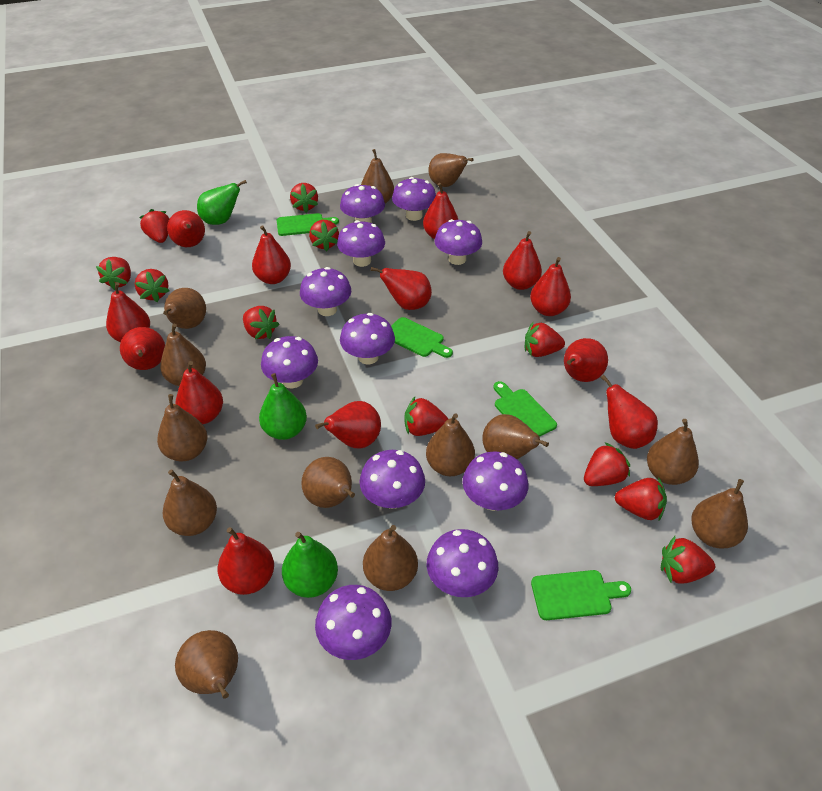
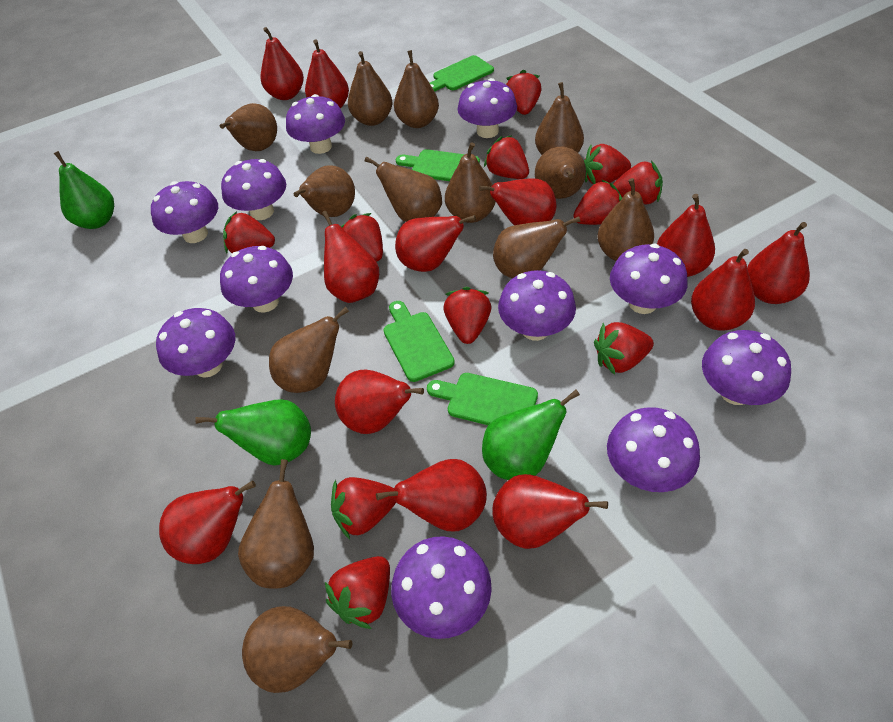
red pear: [106,282,150,342] [120,327,165,370] [167,210,205,247] [175,361,223,424] [217,527,274,595] [252,225,291,284] [315,401,381,448] [371,267,432,310] [423,183,458,239] [503,231,542,290] [530,257,571,316] [564,338,608,382] [601,375,658,449] = 13 -> [159,480,256,564] [261,27,304,100] [305,39,349,108] [322,211,379,303] [335,369,424,434] [376,459,487,531] [395,215,476,272] [479,178,557,225] [492,474,608,549] [657,194,715,277] [691,249,755,331] [747,222,810,304] = 12

